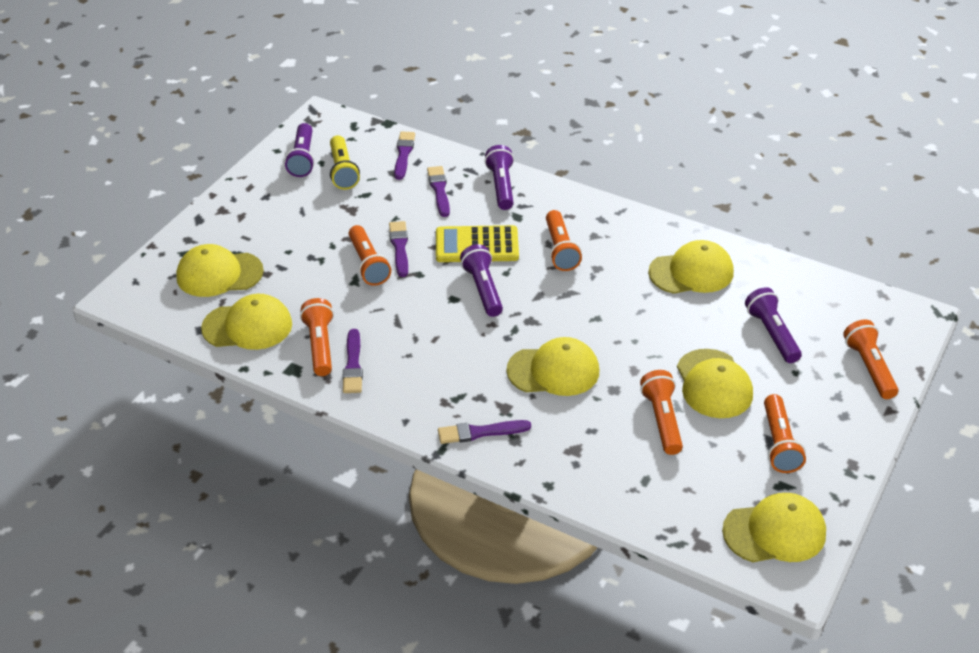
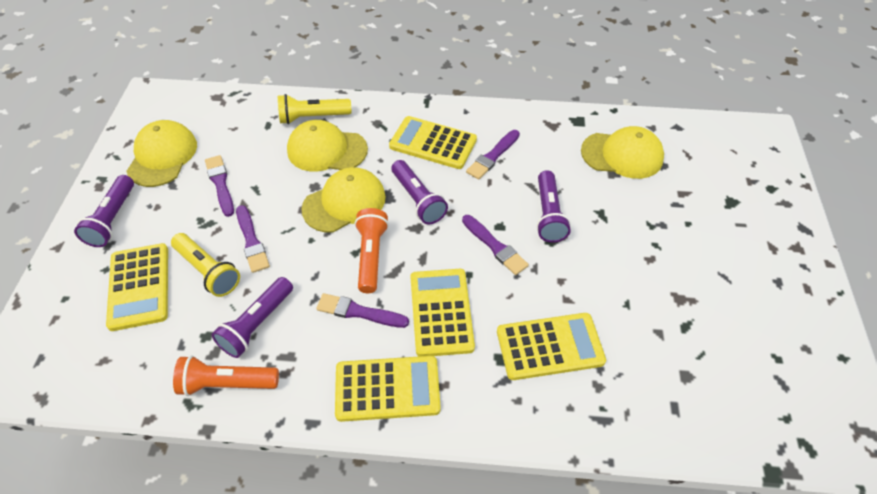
orange flashlight: [300,298,334,376] [349,225,391,286] [546,210,582,271] [640,370,683,455] [764,394,806,473] [843,319,898,399] = 6 -> [173,355,279,396] [355,208,389,293] = 2
yellow calculator: [436,225,519,262] = 1 -> [106,243,168,331] [335,356,441,422] [389,116,477,169] [410,269,475,356] [497,313,606,380] = 5
yellow cap: [176,244,264,297] [201,294,292,350] [507,337,599,396] [648,240,734,294] [677,349,753,418] [722,493,826,562] = 6 -> [126,120,197,187] [287,120,368,172] [301,167,386,233] [581,126,664,179] = 4
yellow flashlight: [330,135,360,190] = 1 -> [171,233,240,297] [278,94,351,124] = 2

